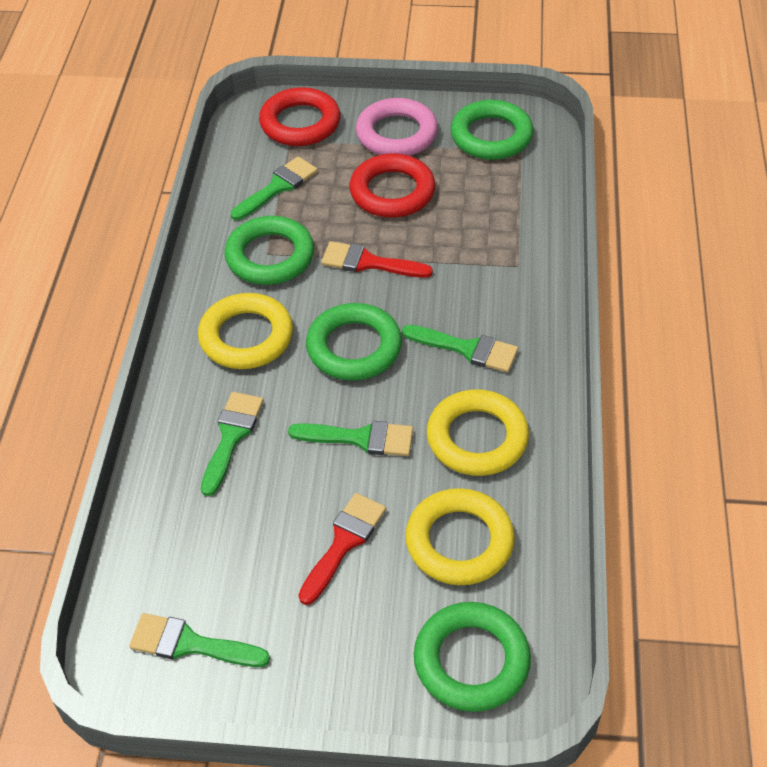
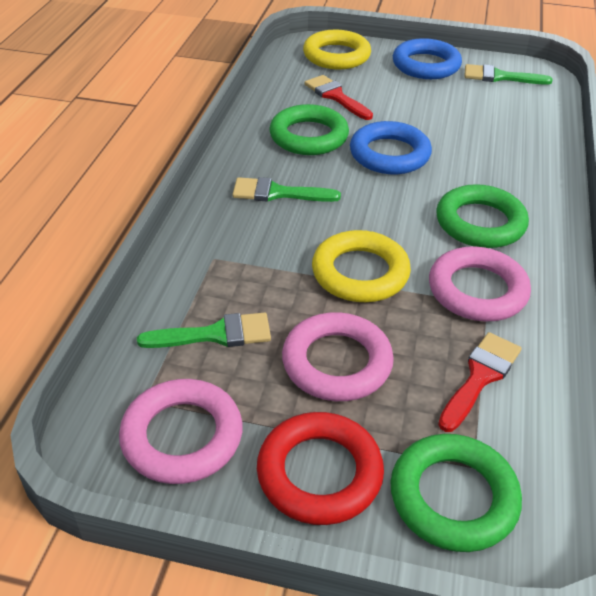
blue ring: none = 0 -> [350,121,432,174] [393,38,462,79] = 2
green brush: [129,613,270,667] [201,392,264,496] [231,156,318,220] [288,421,413,456] [402,325,518,373] = 5 -> [137,313,271,348] [232,177,341,202] [464,64,553,85] = 3
green ring: [224,216,314,285] [306,303,402,381] [414,602,531,712] [451,100,533,160] = 4 -> [269,104,349,155] [390,434,522,552] [436,184,529,248] = 3
pink ring: [356,98,438,156] = 1 -> [119,379,243,484] [282,312,394,401] [429,246,531,321] = 3
red ring: [259,87,340,146] [349,153,435,218] = 2 -> [257,412,384,525] = 1
yellow ring: [198,293,293,369] [405,488,515,585] [427,389,529,476] = 3 -> [303,30,371,69] [312,230,411,302] = 2

